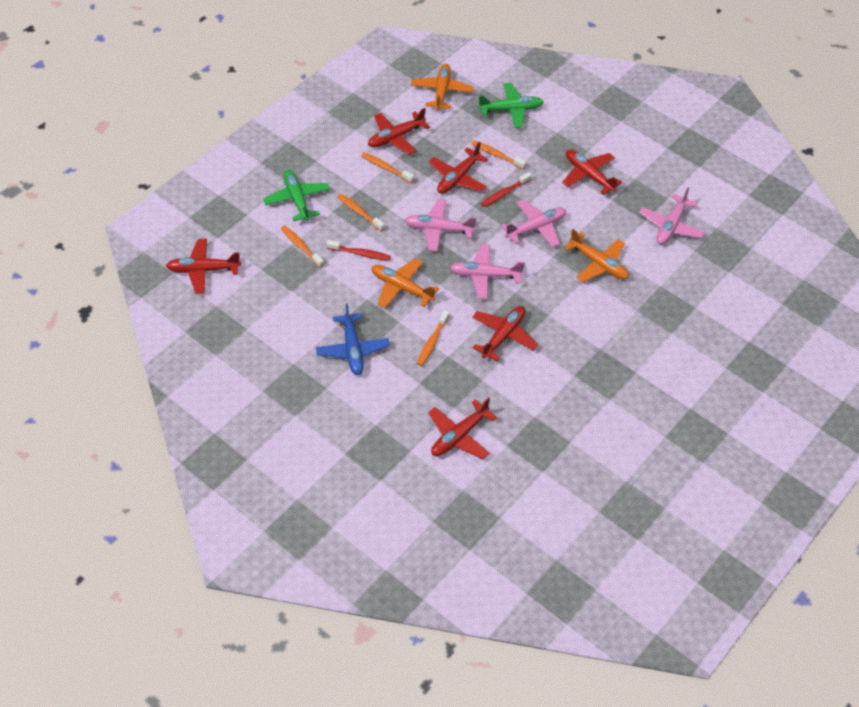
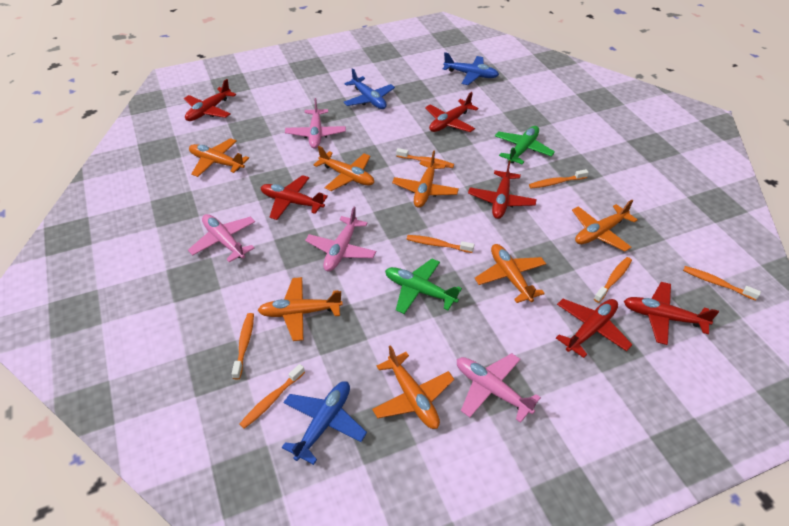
blue plane: [316,303,390,375] = 1 -> [282,381,367,465] [344,68,395,109] [443,52,499,85] = 3
orange plane: [371,258,439,308] [411,64,474,111] [564,229,629,282] = 3 -> [189,138,249,177] [257,277,343,341] [313,146,374,191] [372,345,454,429] [392,150,459,208] [475,244,546,303] [572,200,637,251] = 7
orange toothbrush: [281,226,324,268] [337,194,385,232] [361,153,414,183] [417,310,449,366] [471,140,526,169] = 5 -> [232,313,254,380] [240,364,305,429] [396,148,454,168] [407,235,474,253] [529,169,589,189] [594,257,632,303] [683,266,761,301] = 7
red toothbrush: [327,240,391,261] [481,172,532,207] = 2 -> none = 0

